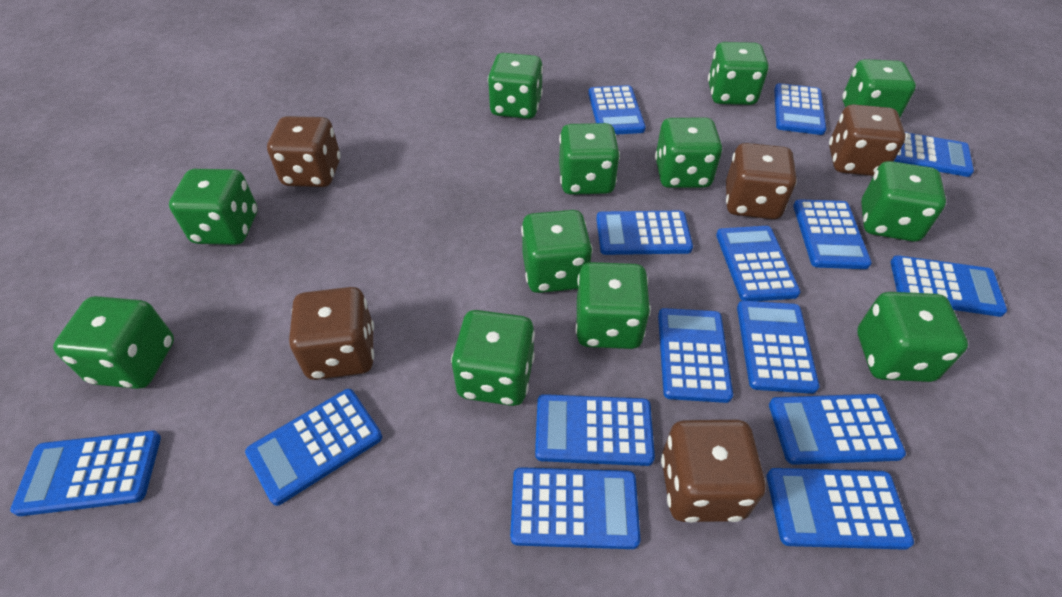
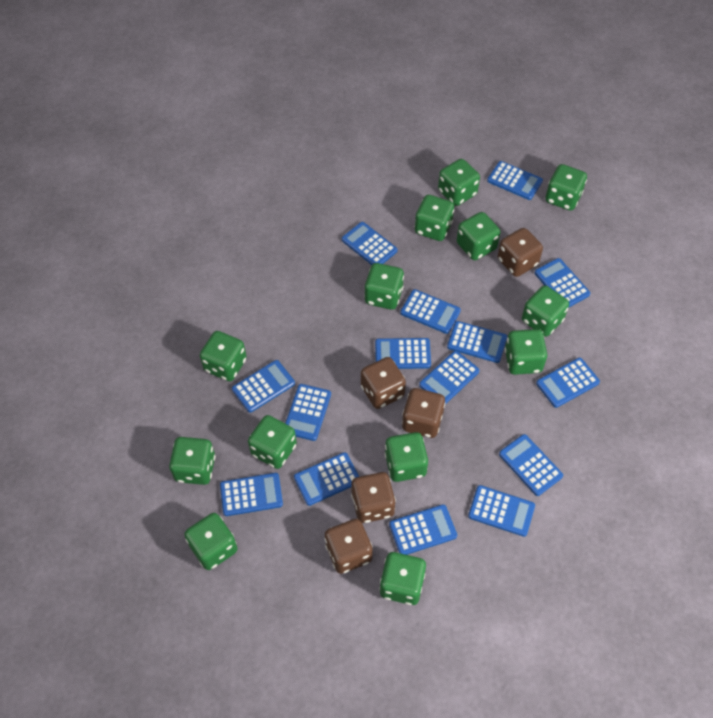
green dice: [53,296,174,389] [169,169,257,245] [451,310,535,406] [488,53,543,119] [521,210,593,293] [559,123,620,195] [575,262,651,349] [655,118,722,188] [708,42,769,105] [842,59,916,117] [857,292,968,382] [861,161,946,242] = 12 -> [169,437,215,485] [184,513,238,570] [200,331,247,381] [248,415,297,469] [364,263,404,310] [379,552,426,605] [385,432,428,482] [415,195,454,241] [438,159,480,206] [457,212,500,260] [505,329,547,375] [522,285,569,337] [545,164,587,211] = 13

